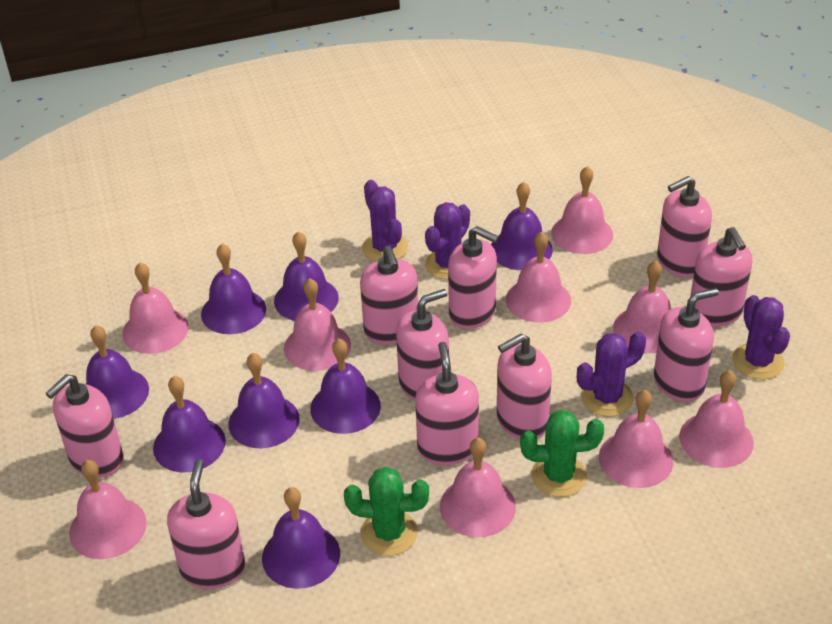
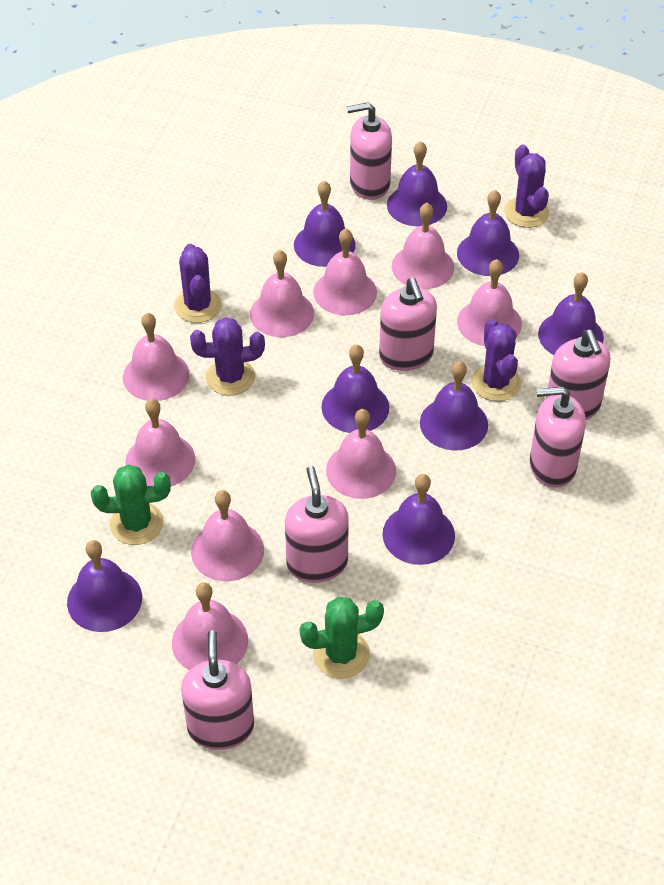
pink soap dispenser: [45,374,123,478] [167,459,245,589] [360,245,418,345] [396,289,449,401] [415,342,479,465] [448,226,499,329] [497,333,552,439] [654,288,719,402] [657,176,712,277] [690,227,752,327] = 10 -> [181,630,254,750] [285,466,349,583] [347,102,392,200] [379,278,437,371] [530,387,586,488] [546,330,610,420] = 6

